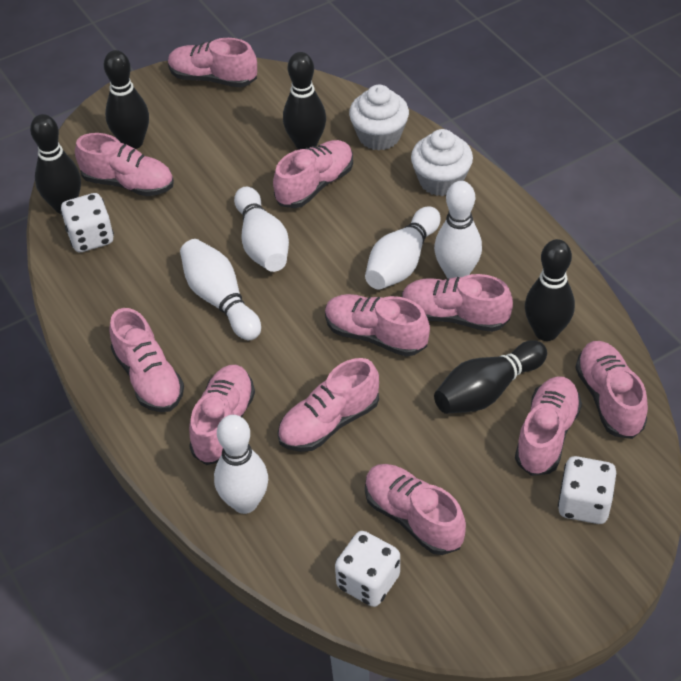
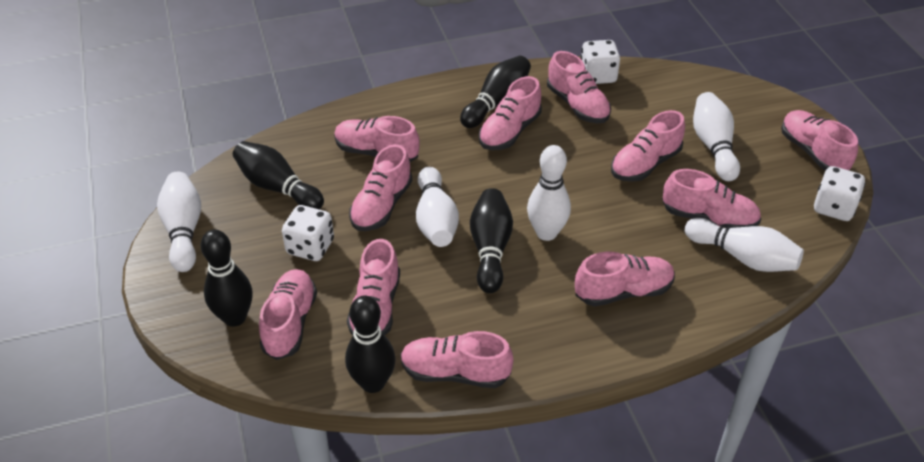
white cupcake: [349,85,409,151] [411,129,473,196] = 2 -> none = 0

